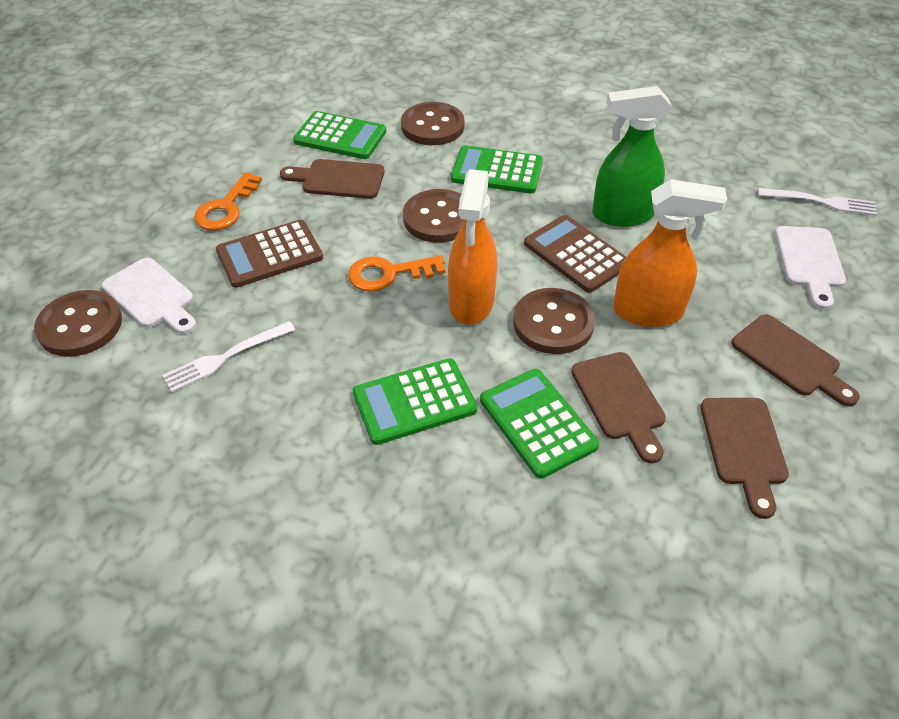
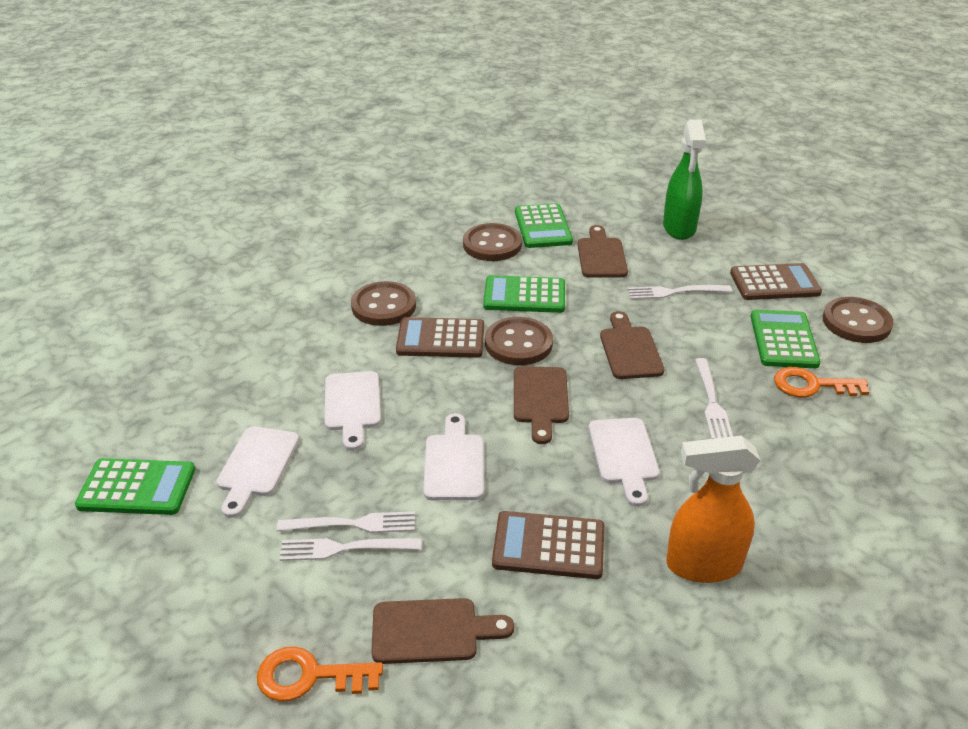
brown calculator: [216,220,323,288] [524,215,626,293] = 2 -> [396,317,484,358] [492,511,604,579] [730,263,822,300] = 3
orange spray bottle: [448,169,497,324] [613,179,727,327] = 2 -> [666,435,761,583] = 1
white cutting board: [102,258,196,334] [775,226,846,310] = 2 -> [216,427,299,518] [325,371,381,451] [423,413,484,500] [589,418,659,507] = 4
white fork: [162,321,295,392] [758,188,877,216] = 2 -> [277,511,415,533] [279,538,421,561] [628,285,732,299] [695,358,733,439] = 4

